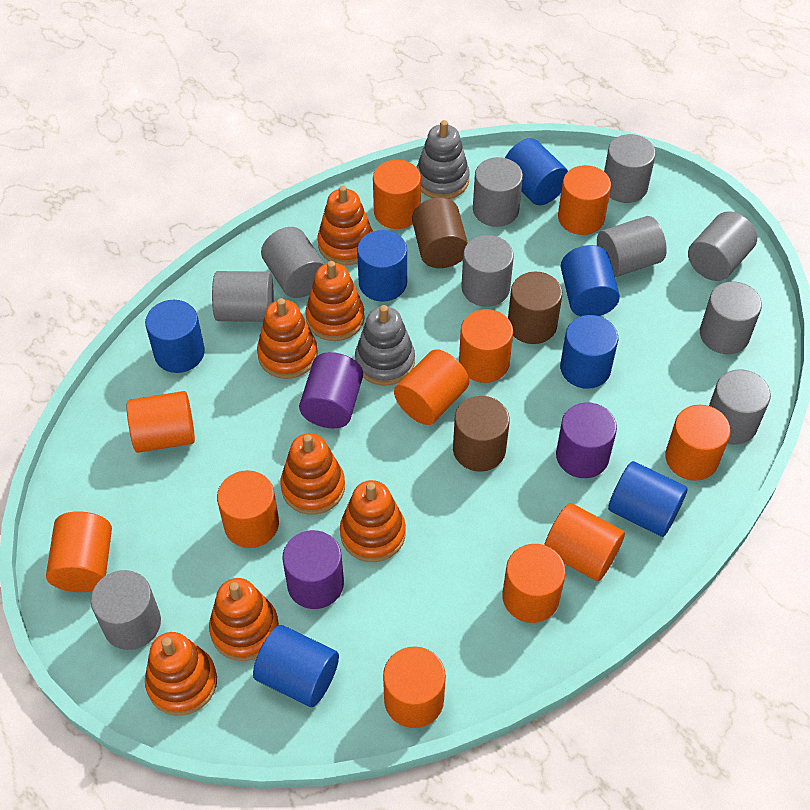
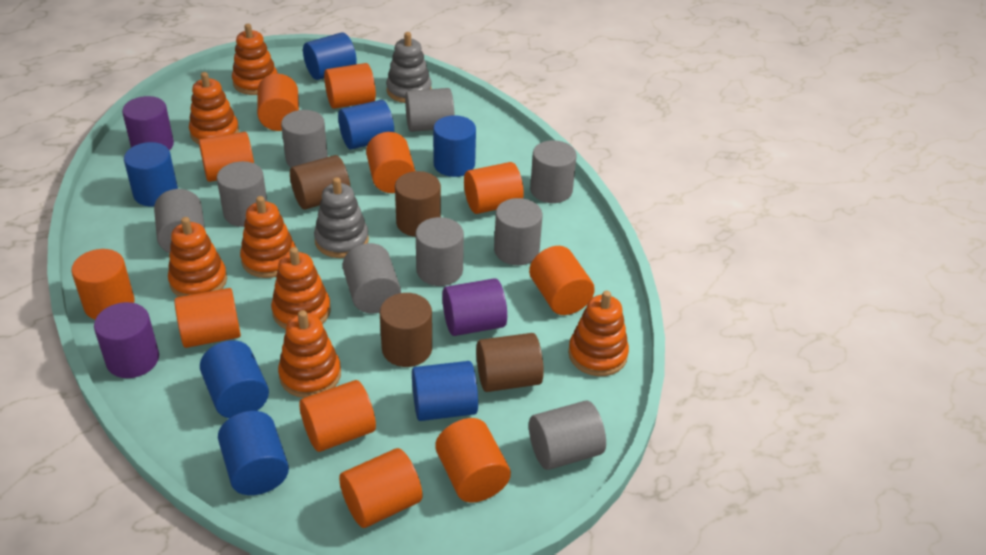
brown cylinder: [412,198,468,268] [453,396,510,472] [508,272,562,344] = 3 -> [290,155,350,210] [380,293,432,367] [395,171,441,237] [476,333,544,392] = 4
grey cylinder: [91,570,161,650] [212,271,273,322] [261,227,325,298] [462,235,514,307] [473,157,523,227] [597,216,667,277] [604,134,656,203] [688,211,757,281] [700,281,762,354] [709,370,771,445] = 10 -> [154,189,205,253] [217,161,267,227] [281,110,328,167] [343,243,401,313] [405,88,455,132] [416,217,464,286] [494,198,543,265] [529,400,606,470] [530,140,577,203] = 9

